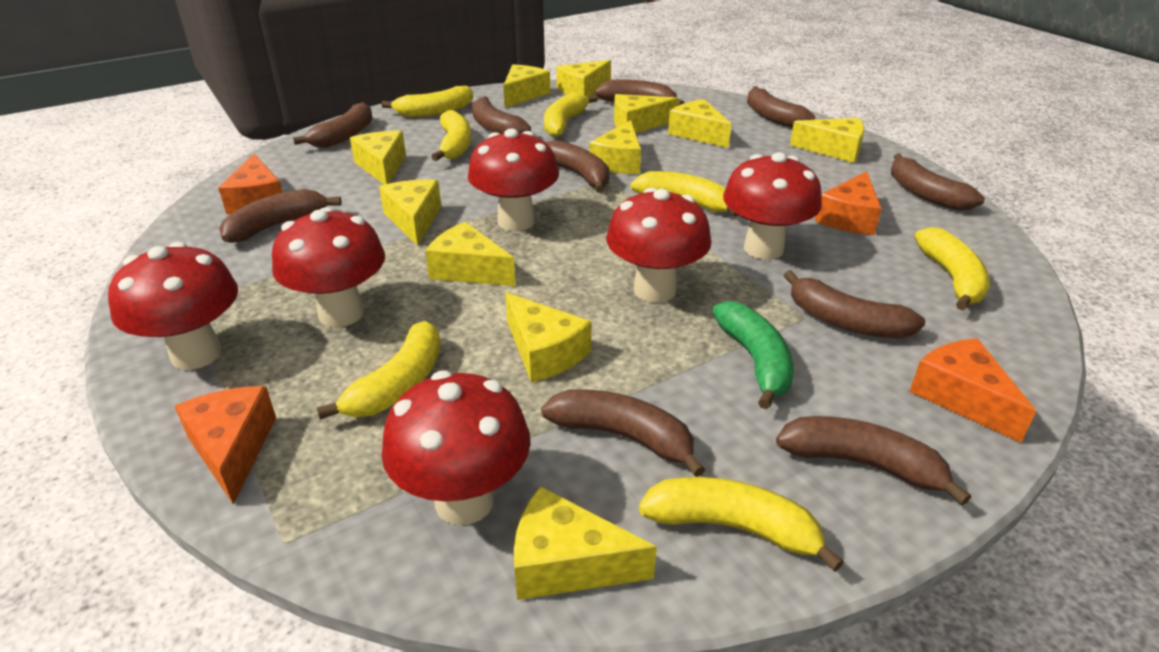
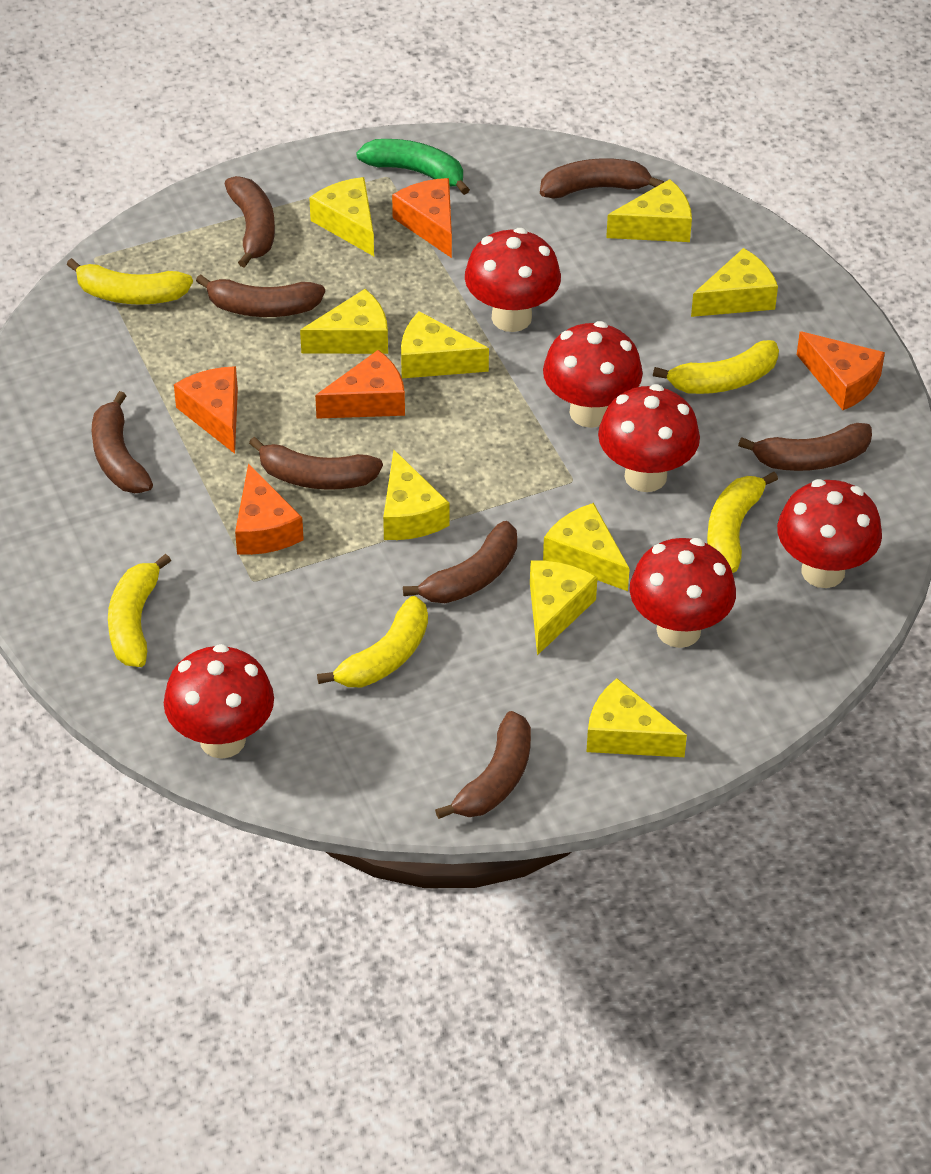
brown banana: [219,189,342,243] [293,102,373,148] [472,96,531,134] [541,389,705,477] [546,140,610,193] [595,79,684,106] [747,86,815,128] [776,416,971,505] [784,270,925,338] [891,153,985,211] = 10 -> [92,391,153,493] [196,274,325,317] [225,176,275,268] [249,437,383,490] [403,521,517,603] [435,711,531,819] [540,158,664,199] [738,423,872,471] = 8
orange cheese: [175,386,276,504] [218,154,283,214] [815,171,882,235] [909,338,1036,443] = 4 -> [174,366,238,454] [235,463,304,555] [315,350,405,419] [392,178,452,258] [797,331,885,410] = 5
yellow banana: [317,321,441,420] [381,86,473,117] [431,110,471,161] [544,92,598,137] [630,171,739,217] [639,477,844,572] [914,227,990,310] = 7 -> [67,258,193,305] [108,554,171,667] [317,596,428,687] [653,340,779,394] [707,472,778,573] = 5
yellow cheese: [350,131,406,185] [379,179,441,246] [425,222,516,286] [503,65,550,108] [505,293,591,382] [514,486,657,600] [557,60,611,97] [589,120,641,174] [614,94,678,133] [668,99,731,148] [790,118,864,163] = 11 -> [300,289,388,354] [309,177,374,256] [383,450,450,540] [401,311,489,378] [530,560,598,656] [543,503,630,591] [586,678,687,757] [606,179,692,242] [691,248,778,317] = 9

